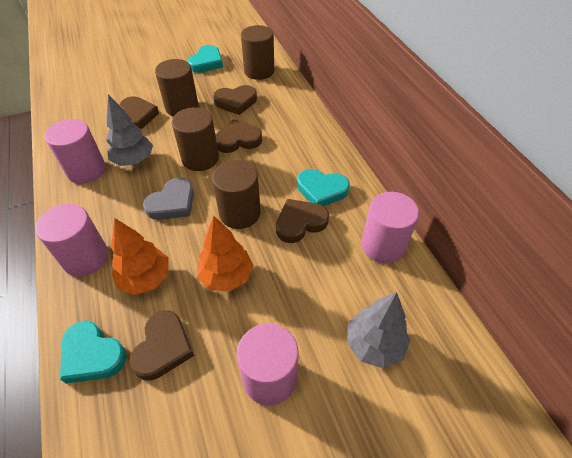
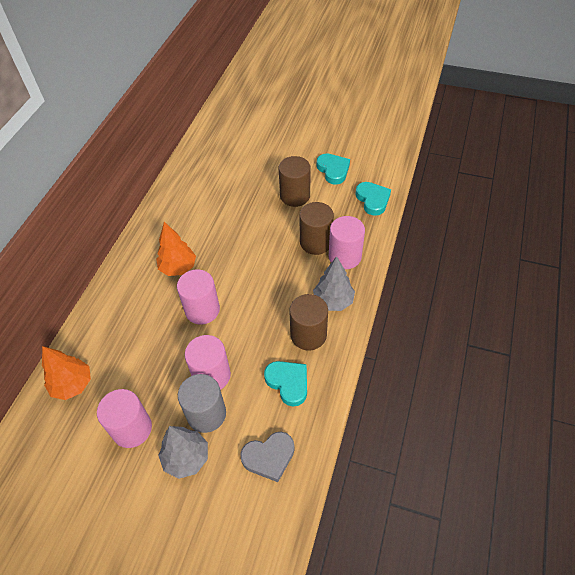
brown cylinder: [155,59,198,117] [172,107,219,171] [212,160,260,229] [241,25,274,80] = 4 -> [279,156,310,207] [289,294,328,350] [299,202,334,255] = 3
brown heart: [119,96,159,129] [129,310,194,381] [213,85,257,115] [216,119,262,153] [276,199,329,243] = 5 -> none = 0
grey cylinder: none = 0 -> [178,374,226,433] = 1

